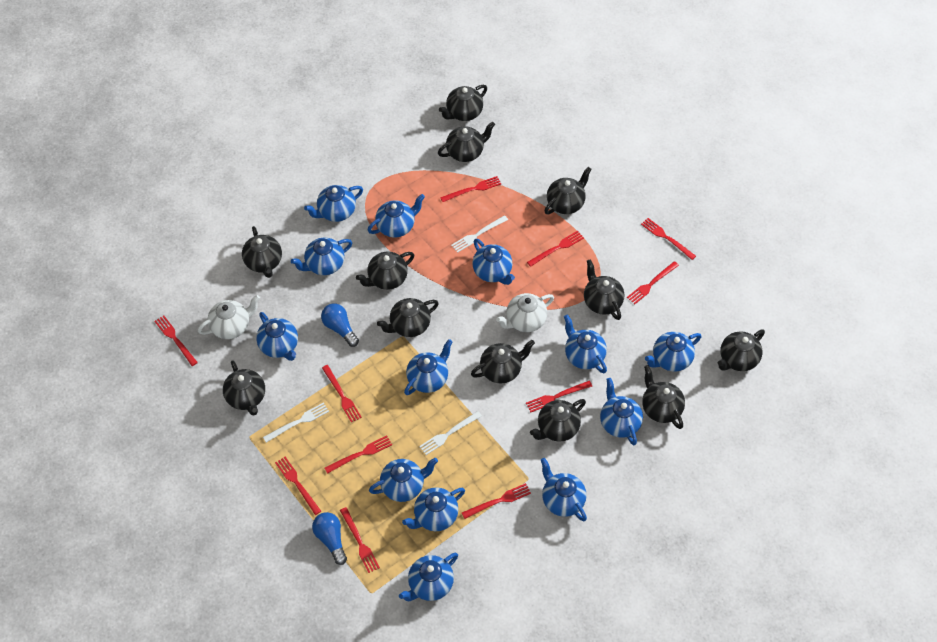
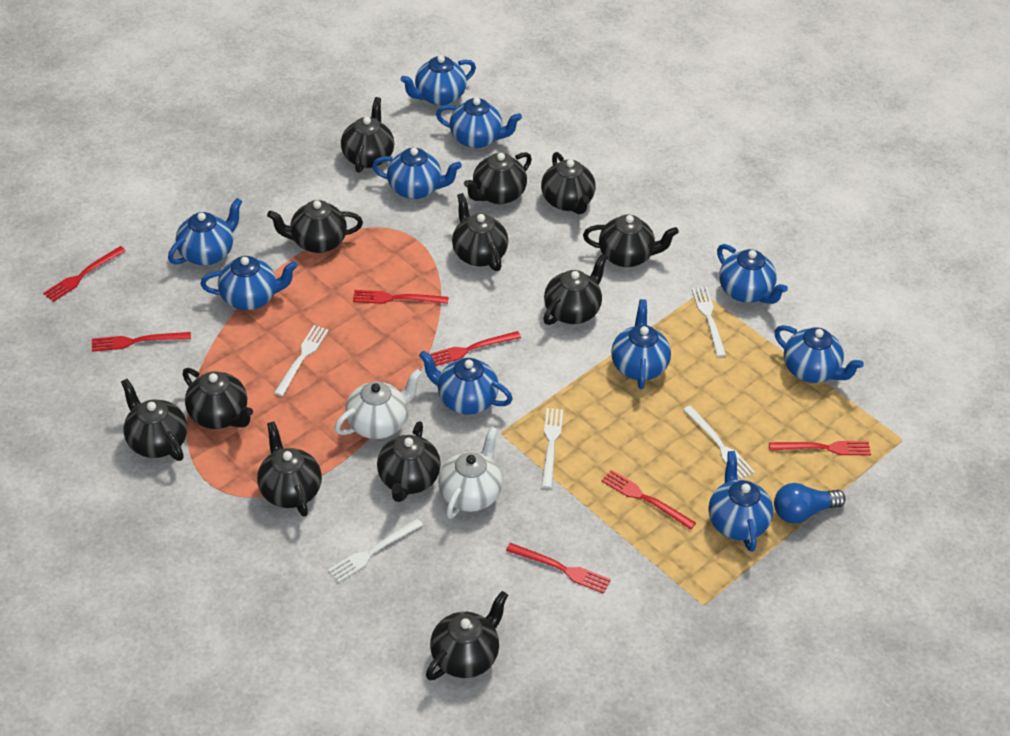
blue light bulb: [312,512,347,565] [321,304,359,347] = 2 -> [774,483,846,524] = 1
blue teapot: [256,312,298,361] [291,237,352,275] [304,185,363,222] [367,194,425,238] [369,458,438,502] [399,553,458,601] [402,487,465,531] [404,339,453,395] [472,239,515,285] [541,458,587,522] [564,315,607,373] [600,378,643,445] [645,332,701,371] = 13 -> [168,198,243,266] [200,256,298,310] [372,148,462,199] [401,55,476,106] [419,351,513,415] [436,98,522,149] [611,299,671,389] [708,451,773,552] [717,244,788,304] [774,325,864,383] = 10
red fork: [154,316,198,366] [275,457,321,515] [322,365,362,423] [325,436,392,474] [340,507,380,573] [440,176,501,202] [462,483,531,519] [526,381,592,412] [527,231,584,267] [627,261,679,304] [641,218,696,260] = 11 -> [43,246,126,302] [92,332,191,352] [353,290,449,304] [429,331,521,366] [506,543,611,594] [602,470,696,530] [769,441,871,455] = 7
white fork: [263,402,329,443] [419,411,482,455] [451,215,508,253] = 3 -> [274,325,329,396] [328,518,423,583] [541,408,563,488] [683,405,755,480] [692,287,726,357] = 5

